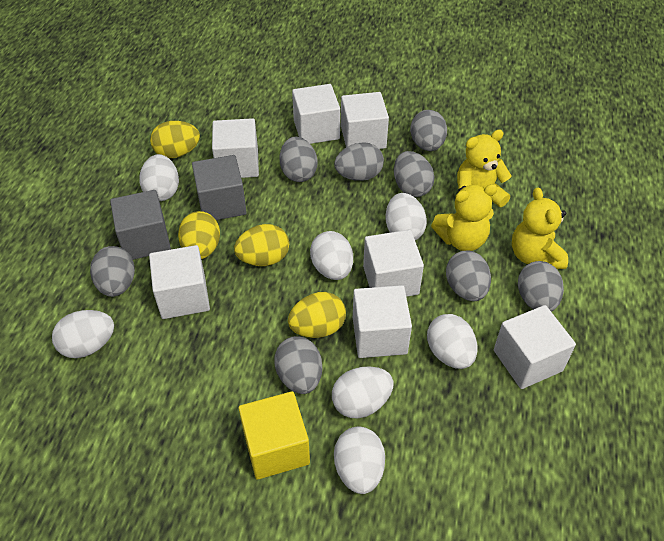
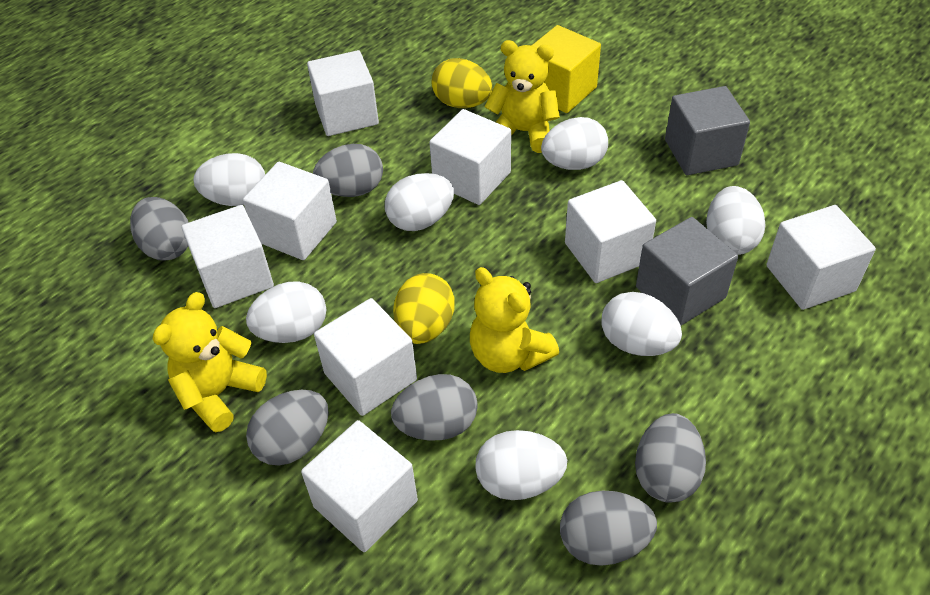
grey egg: [90,246,135,297] [274,336,322,394] [280,137,318,182] [334,142,384,181] [394,151,435,197] [410,110,447,151] [446,250,491,301] [518,261,564,312] = 8 -> [130,197,189,261] [246,390,329,466] [313,144,383,197] [391,374,478,441] [560,490,657,566] [635,413,706,503] = 6
white cube: [149,245,210,319] [212,118,259,178] [292,84,340,144] [341,92,389,149] [353,285,412,358] [363,230,424,297] [494,305,576,389] = 7 -> [181,205,274,308] [243,162,337,260] [301,420,418,552] [307,50,379,136] [314,298,417,416] [429,109,511,205] [565,180,656,283] [766,205,876,310] = 8
yellow egg: [150,121,200,158] [178,211,220,259] [234,224,289,266] [288,292,346,338] = 4 -> [393,273,455,344] [432,58,492,108] = 2

